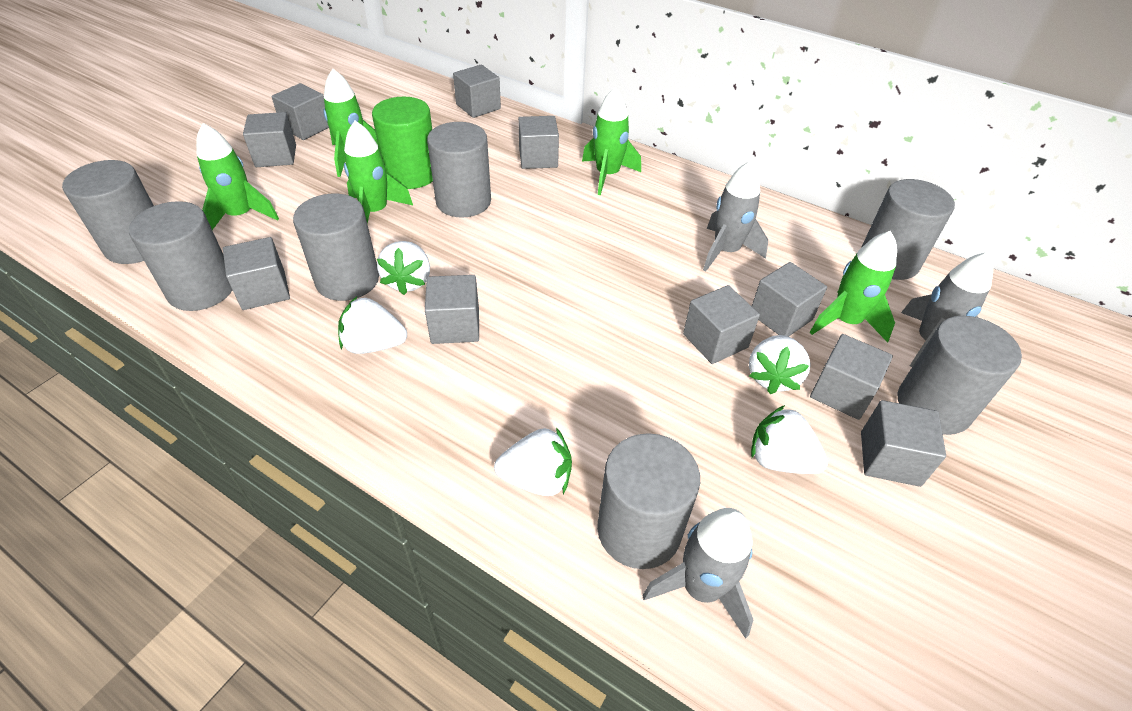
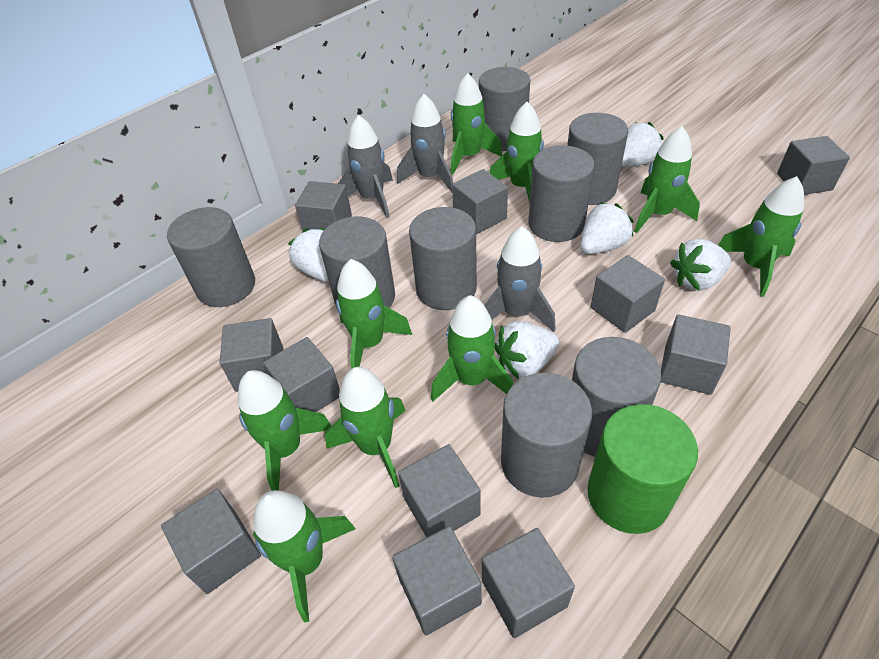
green rocket: [196,123,279,230] [324,69,378,177] [344,121,413,224] [582,87,641,195] [810,231,897,342] = 5 -> [238,370,331,491] [253,490,355,622] [325,367,405,488] [336,259,412,369] [431,295,514,401] [451,73,502,174] [490,102,544,203] [634,126,700,233] [718,176,804,297] = 9
grey cube: [223,237,290,310] [243,112,296,167] [271,83,329,140] [425,275,479,344] [453,64,501,118] [518,116,559,169] [683,285,760,364] [752,262,827,337] [810,334,893,420] [861,400,946,487] = 10 -> [161,489,261,594] [220,318,284,392] [263,337,340,412] [295,181,352,231] [392,526,482,636] [398,444,481,537] [452,169,508,234] [482,528,575,638] [591,255,665,333] [661,314,731,395] [777,136,850,195] = 11
grey cylinder: [62,160,154,264] [129,201,232,311] [293,194,379,301] [427,122,491,218] [597,433,700,569] [861,179,955,280] [898,316,1022,435] = 7 -> [167,207,255,307] [319,217,395,308] [409,207,477,310] [479,67,530,151] [501,373,592,498] [528,145,595,242] [567,113,628,205] [572,337,661,457] = 8

